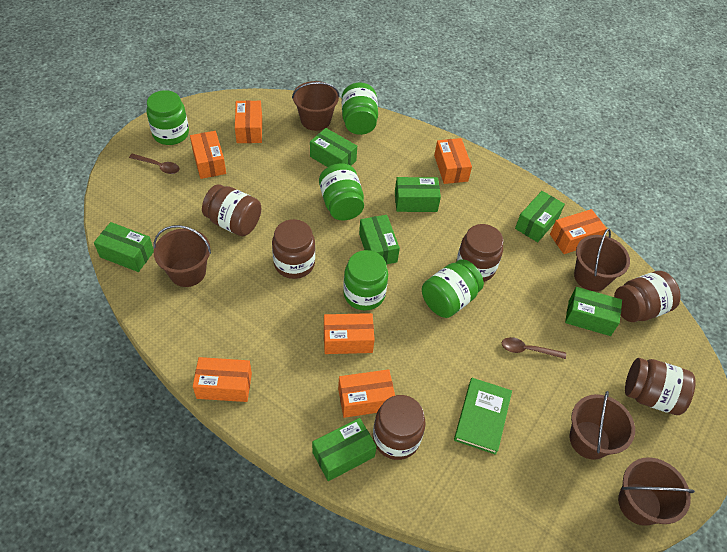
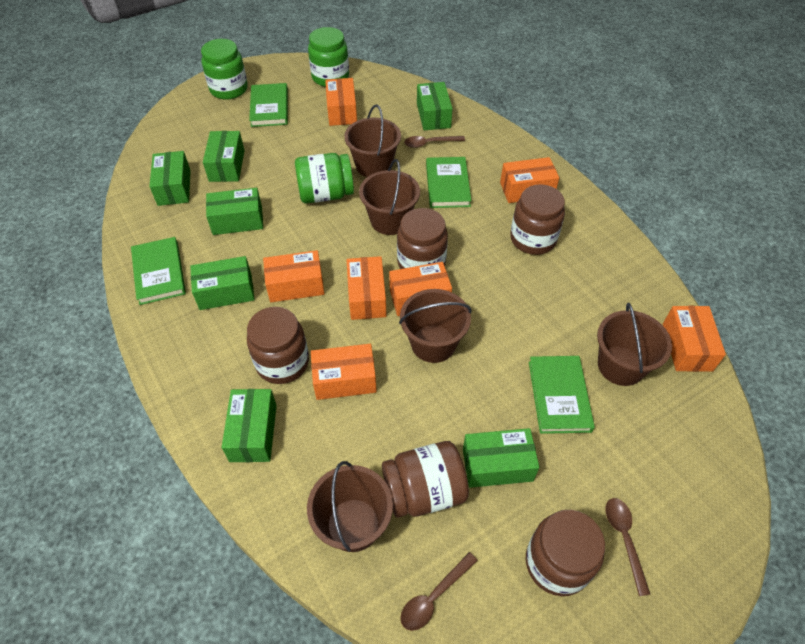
brown jar: [202,184,261,236] [272,219,315,279] [373,395,426,460] [456,224,504,282] [614,271,681,322] [625,358,696,415] = 6 -> [247,307,309,384] [382,441,469,518] [397,208,448,269] [510,184,565,255] [526,510,605,596] = 5
brown spoon: [129,154,180,174] [502,337,566,359] = 2 -> [400,552,478,631] [404,136,465,148] [605,498,650,596] = 3
green book: [454,378,512,455] = 1 -> [131,237,186,305] [249,83,288,127] [426,157,471,208] [529,356,595,434] = 4
green jar: [146,90,189,145] [319,163,364,220] [342,83,378,135] [343,250,388,310] [422,259,484,318] = 5 -> [201,39,248,100] [295,153,354,203] [308,27,349,87] = 3

